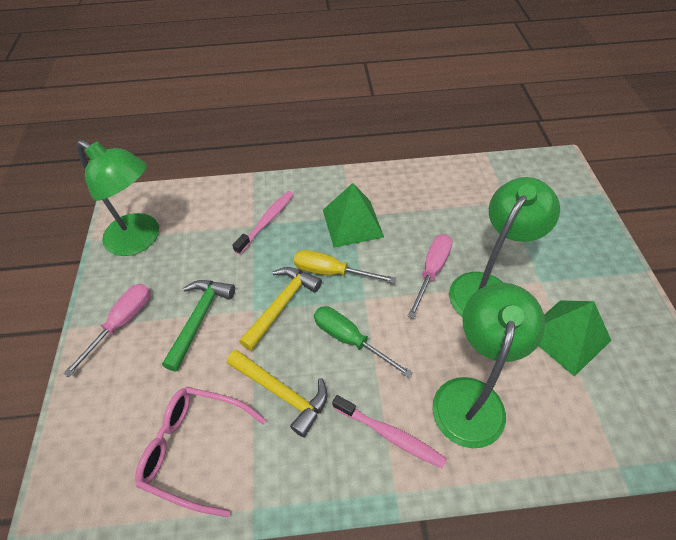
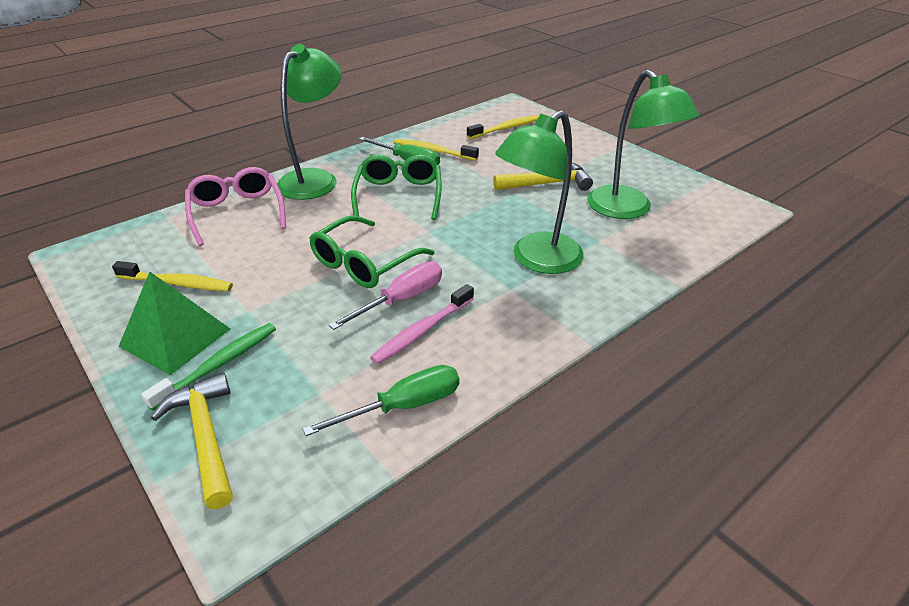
green glasses: none = 0 -> [310,216,435,288] [351,155,442,220] = 2
green hammer: [162,280,235,371] = 1 -> none = 0
green pyramid: [323,183,384,248] [538,300,611,377] = 2 -> [118,271,230,375] = 1
green screwdriver: [314,306,413,378] = 1 -> [302,365,459,436] [359,137,440,165] = 2
green toothbrush: none = 0 -> [141,323,276,411] = 1
pink screwdriver: [63,284,151,377] [408,234,453,318] = 2 -> [329,262,442,330] = 1
pink toothbrush: [232,191,294,254] [332,395,447,469] = 2 -> [370,284,474,364] = 1
yellow screwdriver: [294,250,396,283] = 1 -> none = 0
yellow toothbrush: none = 0 -> [112,261,233,291] [394,139,479,161] [467,115,539,139] = 3

